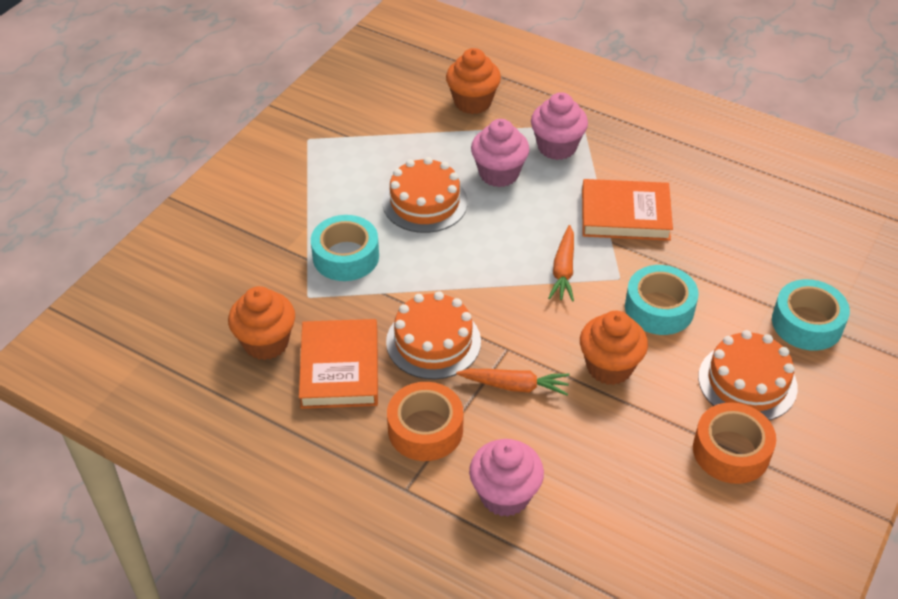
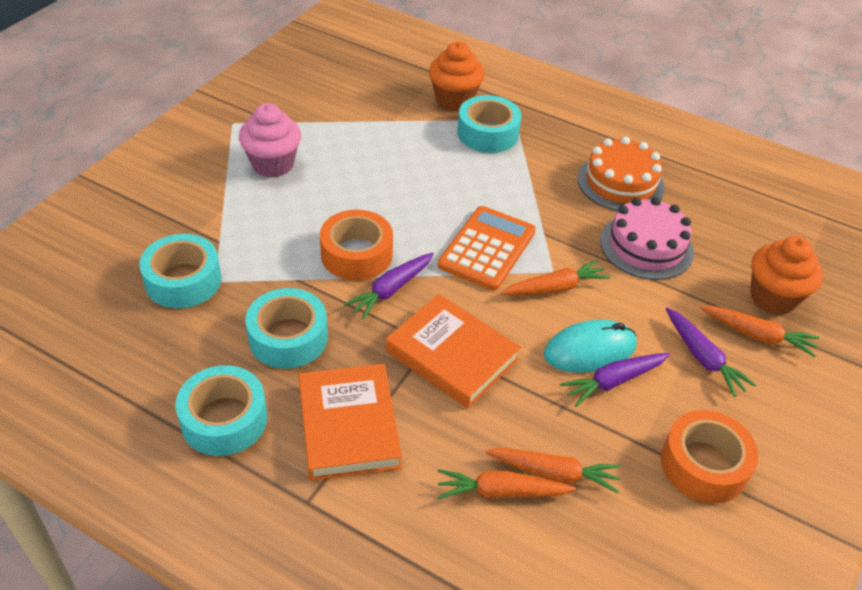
orange cake: [383,157,468,233] [386,291,481,379] [698,330,798,420] = 3 -> [577,137,665,211] = 1
orange calculator: none = 0 -> [438,206,536,290] = 1
orange carrot: [456,369,570,396] [548,225,574,302] = 2 -> [438,469,576,499] [485,448,621,493] [501,260,610,295] [700,306,820,357] = 4
orange cupcake: [228,286,295,360] [446,48,501,114] [580,310,648,385] = 3 -> [429,42,485,111] [750,236,823,315] = 2
pink cake: none = 0 -> [600,197,694,280] = 1
pink cupcake: [469,439,544,517] [471,119,530,187] [531,92,588,160] = 3 -> [239,103,301,178] = 1
purple carrot: none = 0 -> [344,252,434,320] [560,353,670,407] [666,308,756,397] = 3
turquoise mouse: none = 0 -> [544,320,637,373] = 1
turquoise tape: [311,215,379,281] [625,265,699,335] [772,279,850,351] = 3 -> [139,234,222,308] [175,365,268,456] [245,288,328,369] [457,95,522,153] = 4

